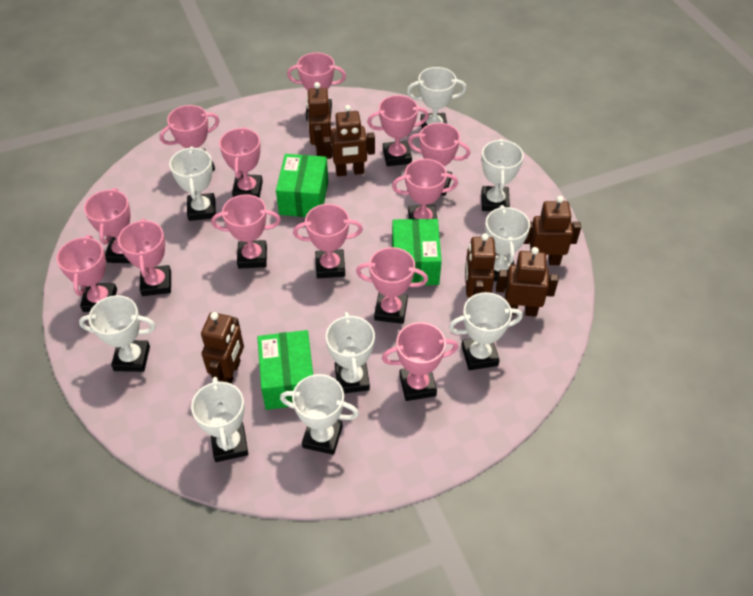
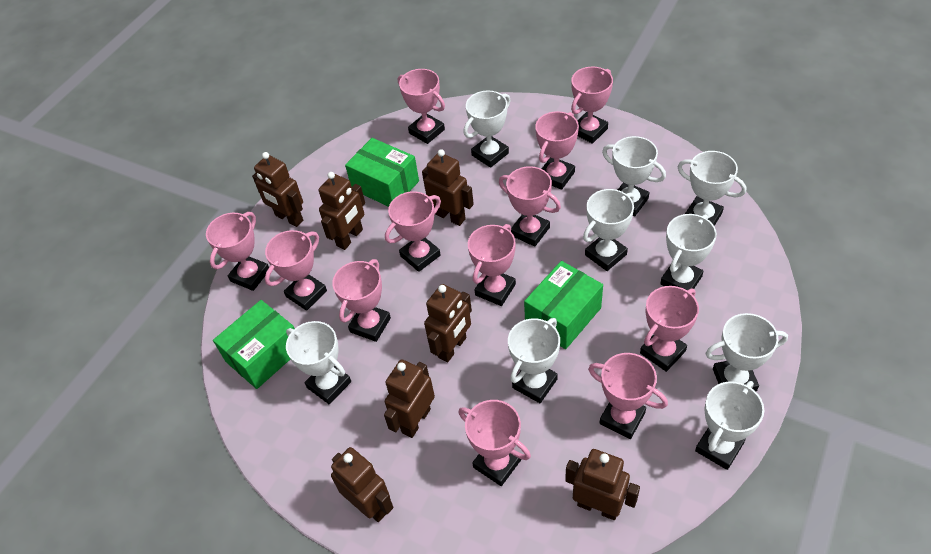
brown robot: [201,312,244,384] [307,82,331,156] [323,105,375,176] [465,233,496,297] [496,247,559,317] [523,196,581,265] = 6 -> [252,152,303,227] [319,172,365,250] [331,447,393,522] [384,359,435,438] [422,149,474,226] [424,284,472,362] [565,449,640,520] = 7
pink trophy: [56,235,117,312] [84,188,130,263] [118,219,171,296] [160,105,220,171] [211,194,281,269] [219,127,263,198] [287,52,346,121] [293,204,363,278] [356,247,428,324] [367,95,429,166] [382,322,458,401] [392,159,458,219] [408,123,470,196] = 13 -> [206,212,269,291] [265,230,327,311] [332,259,391,342] [385,191,441,272] [398,69,445,144] [458,400,531,486] [468,224,516,306] [499,166,561,247] [535,111,579,190] [571,67,613,144] [588,353,668,439] [640,286,699,372] = 12

